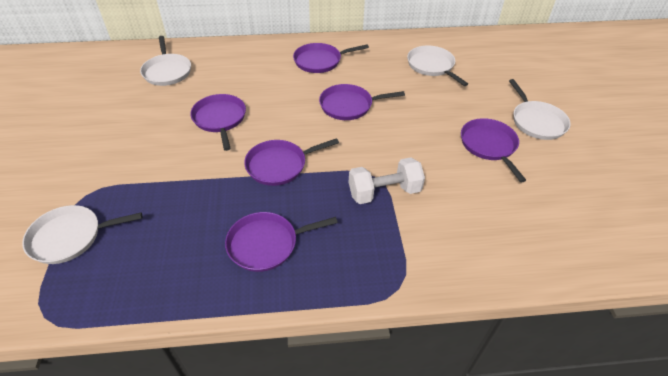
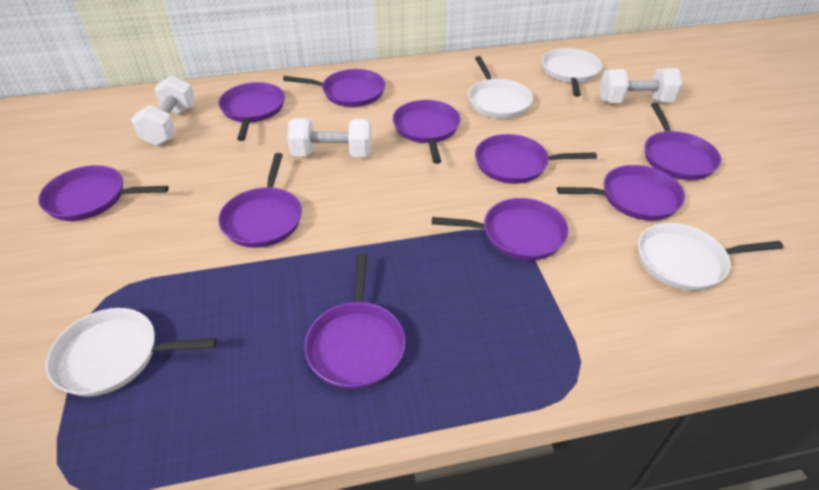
purple pan: [190,94,246,151] [225,212,338,272] [244,138,339,186] [293,43,369,73] [319,84,405,120] [461,118,526,182] = 6 -> [38,165,169,221] [218,82,285,141] [218,153,302,248] [283,69,385,107] [304,254,406,389] [393,100,461,164] [432,198,569,261] [475,134,597,184] [557,165,685,220] [644,103,721,180] = 10
white dumbbell: [349,157,425,204] = 1 -> [131,75,196,146] [287,118,372,157] [600,68,682,103] = 3

